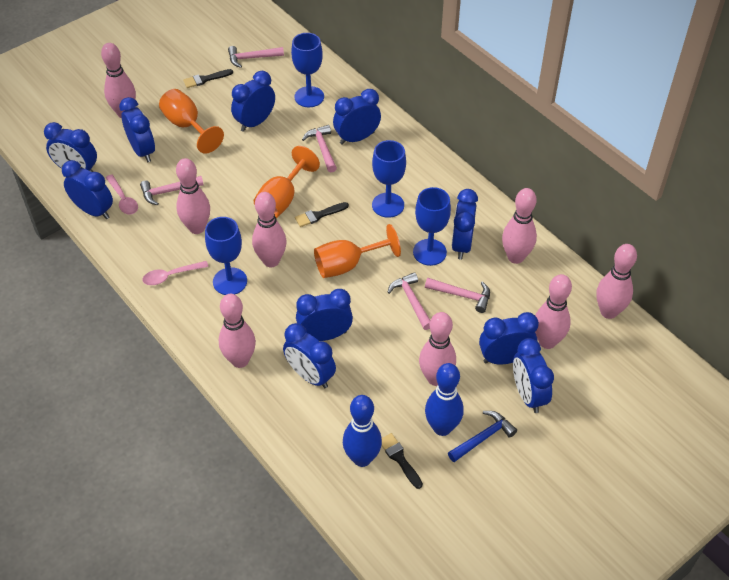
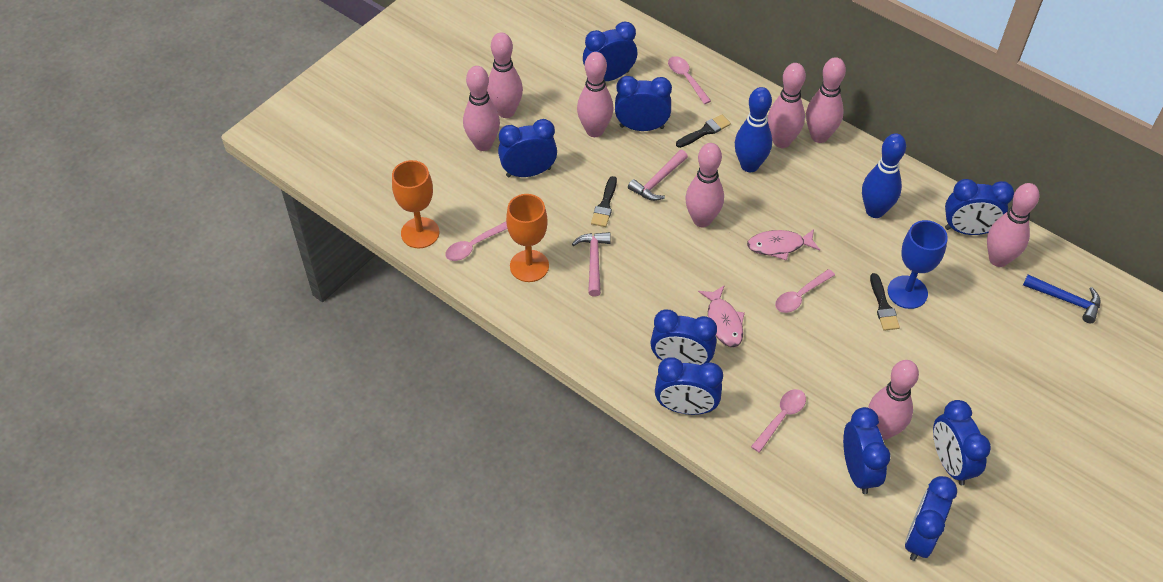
blue clock: [44,122,97,172] [62,160,113,219] [119,97,155,162] [231,71,275,132] [283,323,336,388] [296,289,353,341] [333,89,381,145] [452,189,478,259] [479,312,539,364] [513,338,554,413] = 10 -> [498,119,557,177] [583,22,637,81] [615,76,672,131] [650,310,717,365] [655,357,723,415] [843,407,890,494] [905,476,957,561] [933,400,991,485] [945,179,1014,235] = 9
blue goblet: [205,217,247,295] [291,33,324,107] [372,140,406,218] [413,187,451,266] = 4 -> [888,220,948,309] = 1
orange goblet: [159,89,224,154] [254,146,320,218] [314,224,401,278] = 3 -> [392,160,439,248] [506,194,549,282] = 2
pink fish: none = 0 -> [698,285,745,347] [747,229,820,261] = 2
pink hammer: [140,176,204,205] [228,46,284,68] [302,125,337,172] [387,272,431,330] [425,278,490,313] = 5 -> [572,232,611,296] [628,150,688,201] = 2
pink spoon: [106,175,138,215] [143,261,209,285] = 2 -> [445,221,507,261] [668,56,711,104] [751,389,806,453] [775,269,835,313] = 4

